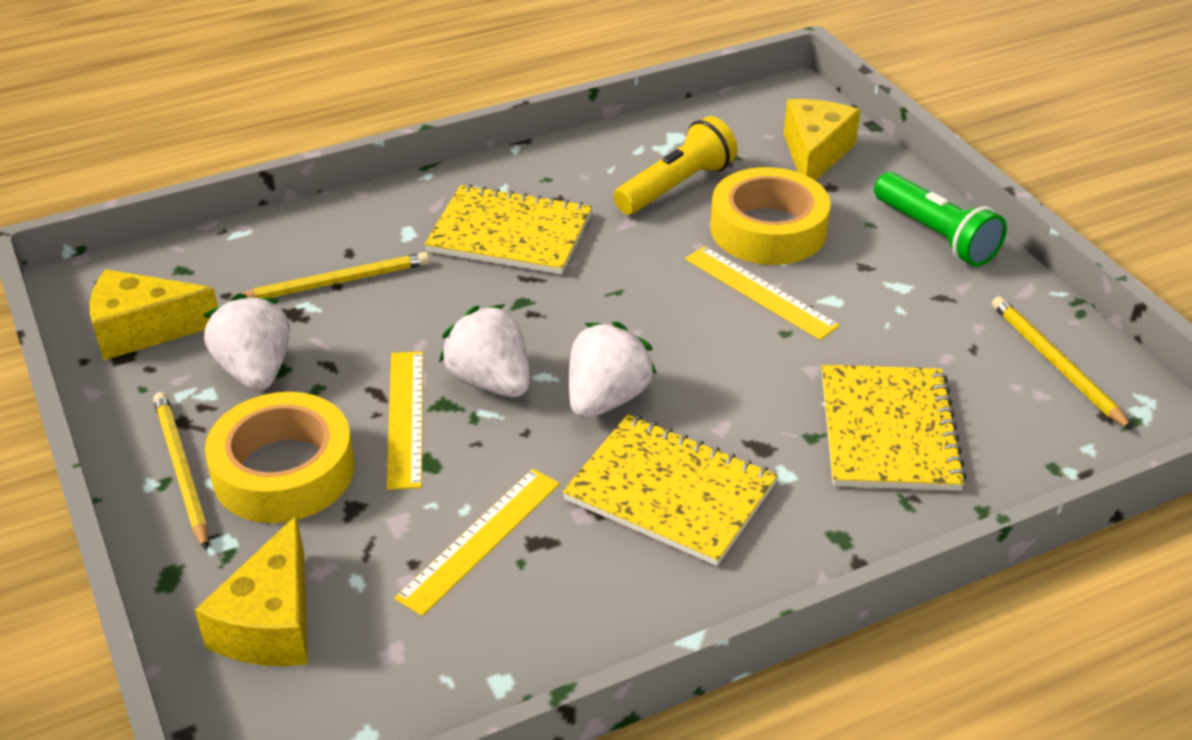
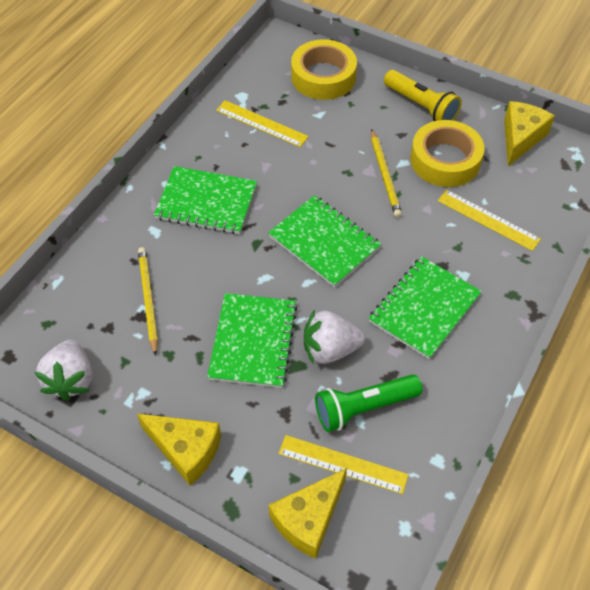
green notebook: none = 0 -> [154,166,257,234] [207,293,297,388] [268,195,381,287] [369,256,482,359] = 4
white strawberry: [203,293,290,391] [439,304,530,397] [569,322,657,418] = 3 -> [34,340,92,401] [304,309,365,364] = 2
yellow notebook: [424,184,592,274] [562,414,778,566] [822,365,967,491] = 3 -> none = 0
yellow pencil: [153,392,208,550] [230,252,429,301] [992,296,1133,430] = 3 -> [138,247,158,356] [371,129,402,218] = 2

